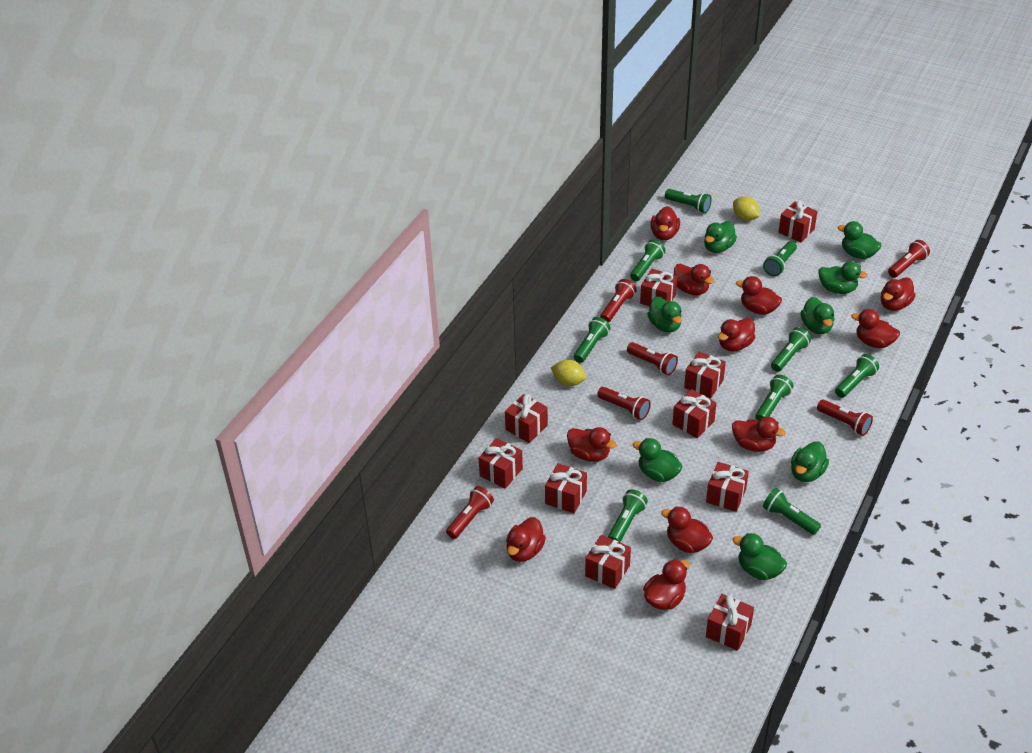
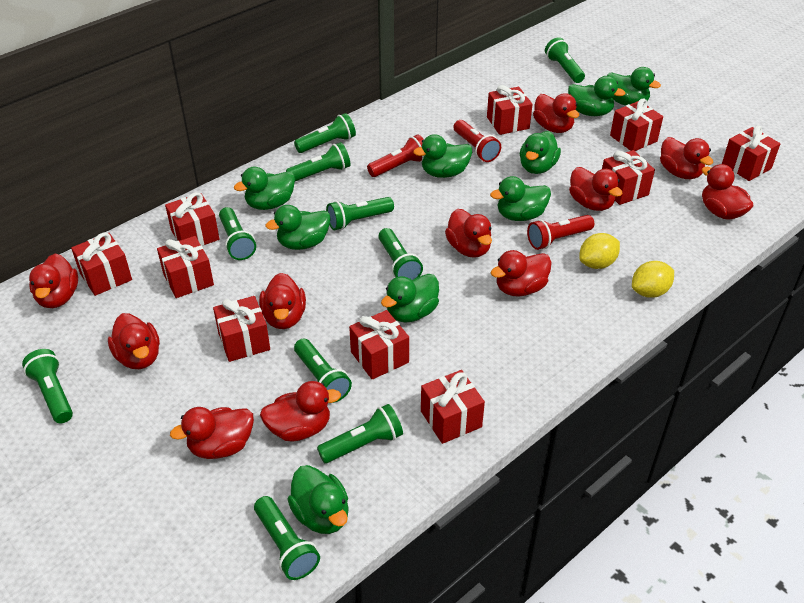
green duck: [633,438,683,482] [647,297,682,333] [704,221,737,253] [732,533,787,580] [791,441,829,482] [801,297,834,334] [818,261,868,294] [838,221,882,259] = 8 -> [234,167,295,210] [266,205,331,250] [287,465,349,534] [381,274,439,322] [413,134,472,178] [490,176,551,221] [520,131,561,174] [568,76,626,116] [607,67,661,106] = 9
green flashlight: [574,317,611,363] [608,489,648,542] [630,240,666,281] [665,189,712,213] [755,375,793,420] [763,241,797,276] [763,488,821,535] [771,327,811,372] [835,354,879,398] = 9 -> [22,349,73,423] [219,207,256,260] [254,496,320,580] [286,142,351,181] [294,113,356,153] [294,338,352,403] [317,404,403,463] [326,197,394,231] [378,228,423,280] [545,37,585,83] = 10
red flashlight: [446,486,494,539] [597,387,651,420] [600,279,637,322] [627,342,678,375] [817,399,873,436] [888,240,930,278] = 6 -> [367,135,425,177] [454,120,501,162] [527,215,594,250] = 3

